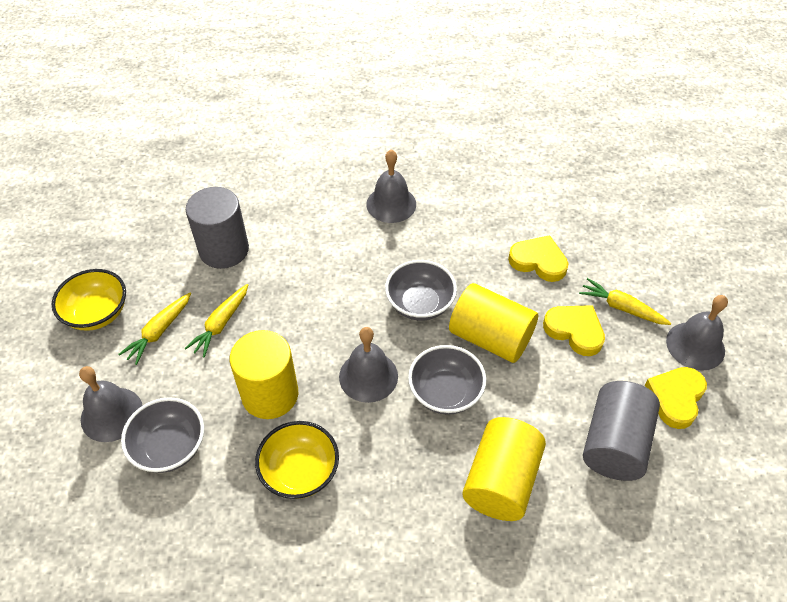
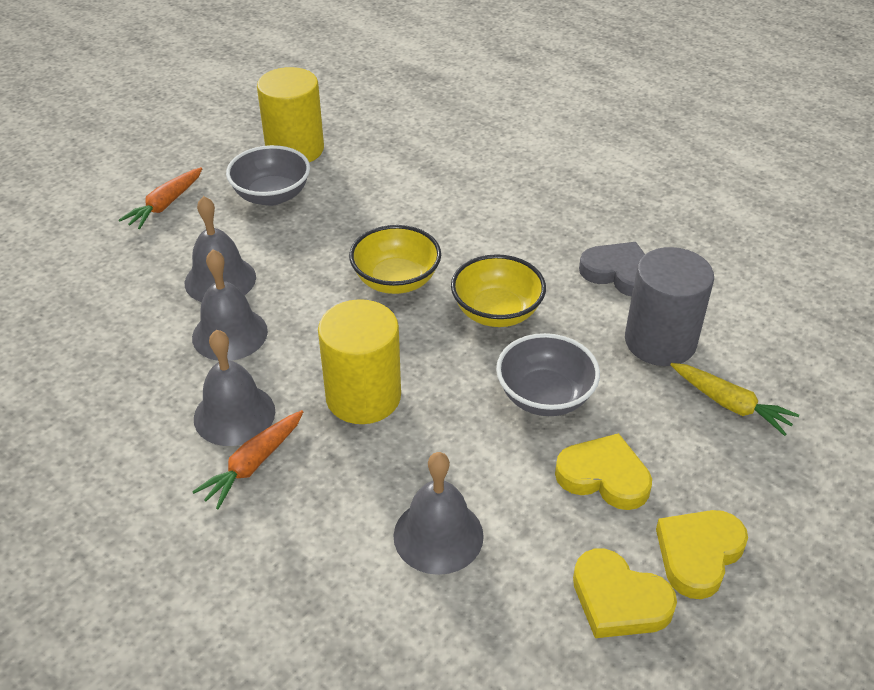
grey bowl: [121,397,204,473] [385,260,457,321] [408,345,486,415] = 3 -> [226,145,310,206] [496,333,600,416] = 2
grey cylinder: [186,187,249,269] [583,381,660,481] = 2 -> [625,247,714,366] = 1
grey heart: none = 0 -> [579,242,645,296] = 1
orange carrot: none = 0 -> [119,167,203,229] [192,410,303,509] = 2
yellow carrot: [118,293,191,365] [185,284,248,358] [579,278,671,325] = 3 -> [670,363,799,436] = 1
yellow cylinder: [229,330,298,419] [449,283,538,363] [462,417,546,521] = 3 -> [257,67,324,162] [318,299,401,424] = 2

